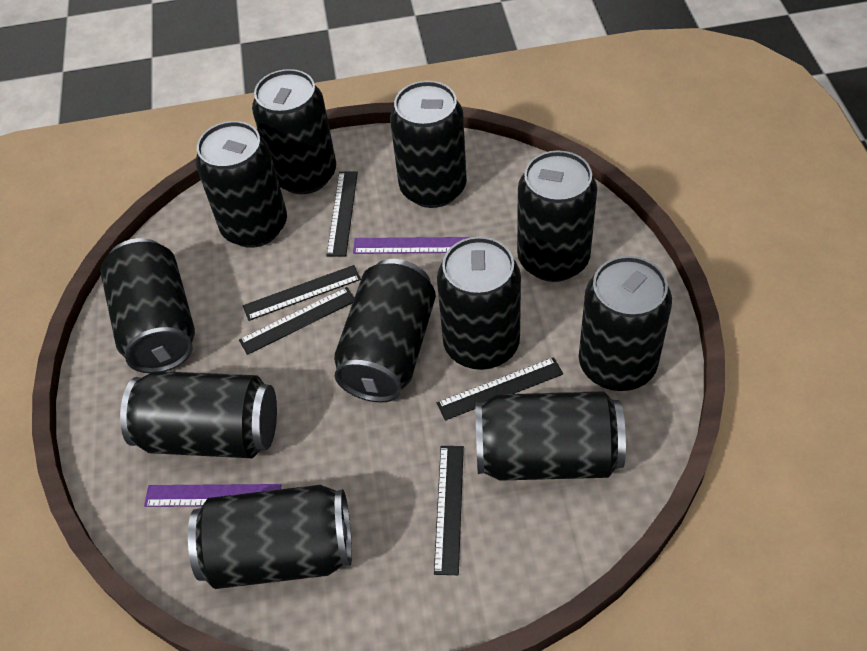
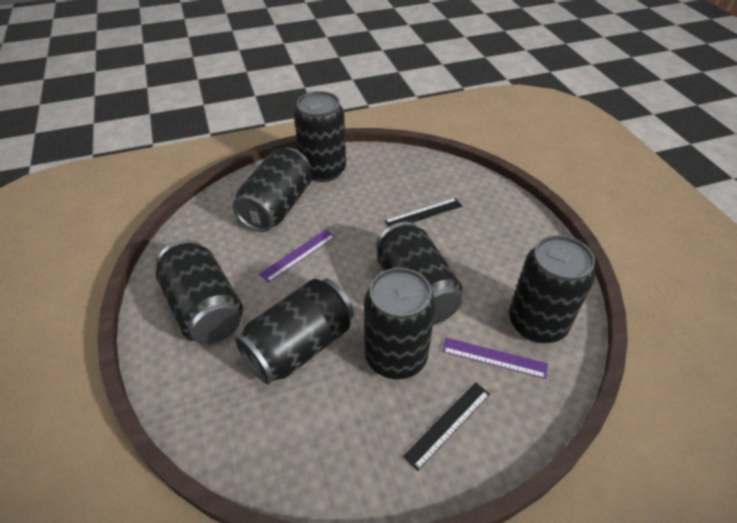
black can: [100,238,195,373] [120,371,277,458] [188,485,352,589] [196,121,287,248] [252,69,336,194] [334,259,436,403] [390,81,467,208] [437,237,521,370] [475,391,626,481] [517,150,597,282] [579,256,672,391] = 11 -> [156,240,243,344] [233,148,312,232] [235,279,354,384] [294,91,346,182] [364,268,436,379] [376,222,463,325] [509,235,595,343] = 7
black ruler: [239,287,354,355] [243,265,361,321] [327,172,358,257] [434,446,464,575] [437,357,563,421] = 5 -> [384,198,462,227] [403,382,490,471] = 2

